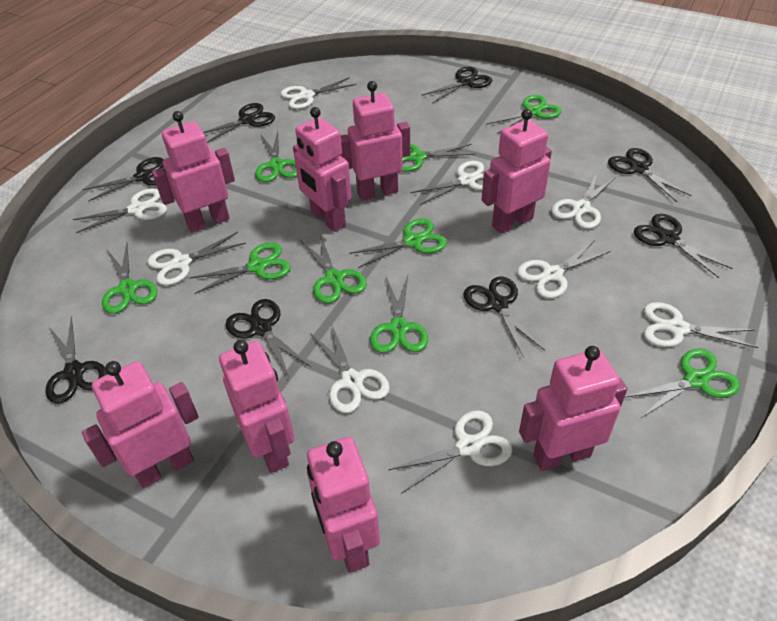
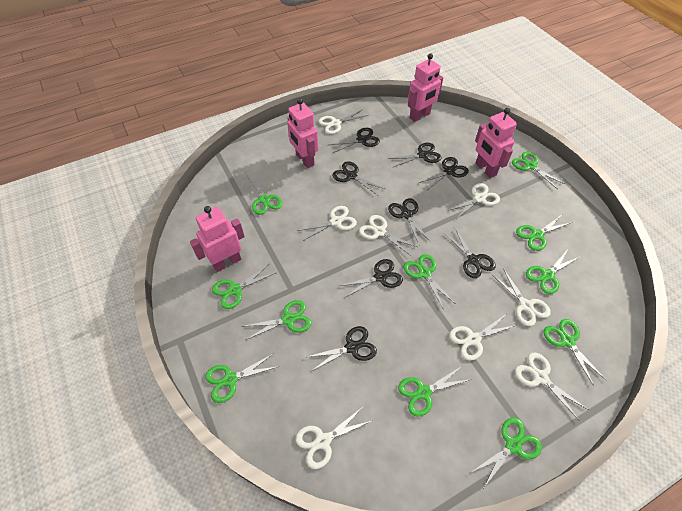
green scissors: [102,243,157,314] [189,242,291,294] [255,131,297,182] [300,235,367,303] [349,218,447,268] [370,276,428,353] [401,144,476,172] [486,95,562,134] [625,348,740,418] = 9 -> [205,353,280,403] [212,263,276,309] [245,300,311,340] [247,172,283,215] [398,366,472,417] [404,254,455,310] [472,418,542,487] [512,152,565,189] [516,215,572,251] [526,249,579,294] [544,319,606,386] = 11
pink robot: [82,361,199,488] [152,111,235,233] [219,340,295,473] [293,107,351,232] [307,437,380,573] [341,81,410,201] [481,109,552,234] [519,346,627,471] = 8 -> [190,206,245,272] [287,98,318,168] [408,53,443,122] [475,108,517,178] = 4
white scissors: [73,188,167,233] [147,232,246,286] [280,77,357,109] [310,323,390,413] [388,410,513,494] [410,161,484,205] [517,240,611,298] [551,171,616,229] [644,302,758,348] = 9 -> [296,406,371,469] [297,206,357,241] [319,110,368,134] [359,215,417,256] [447,183,500,218] [449,315,517,361] [492,268,551,326] [515,353,589,421] = 8

